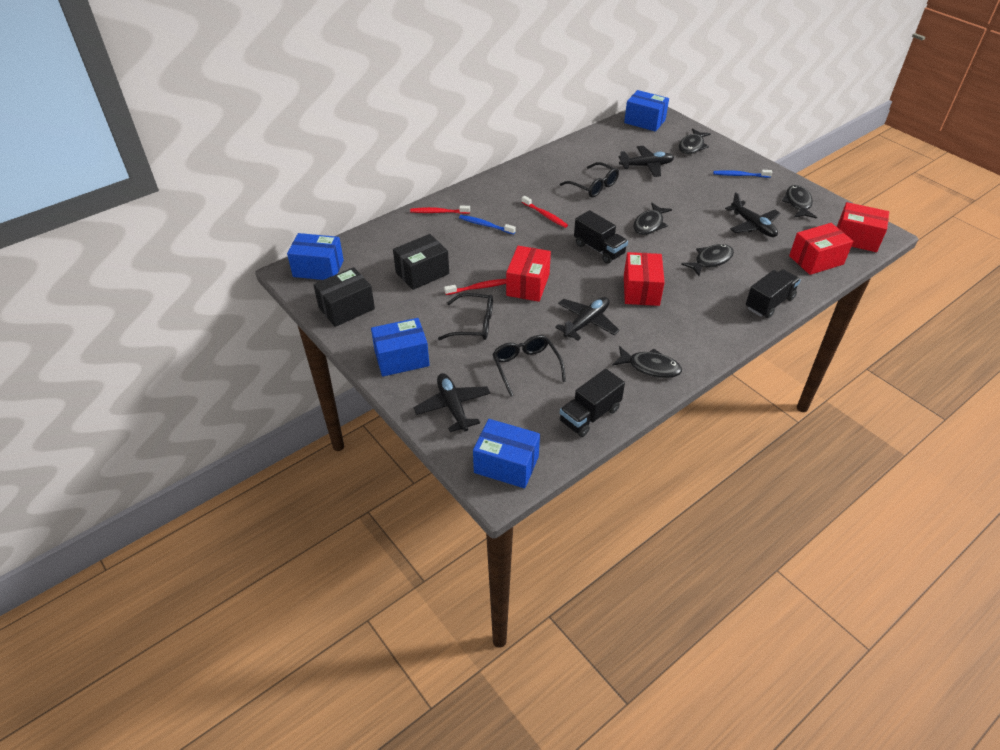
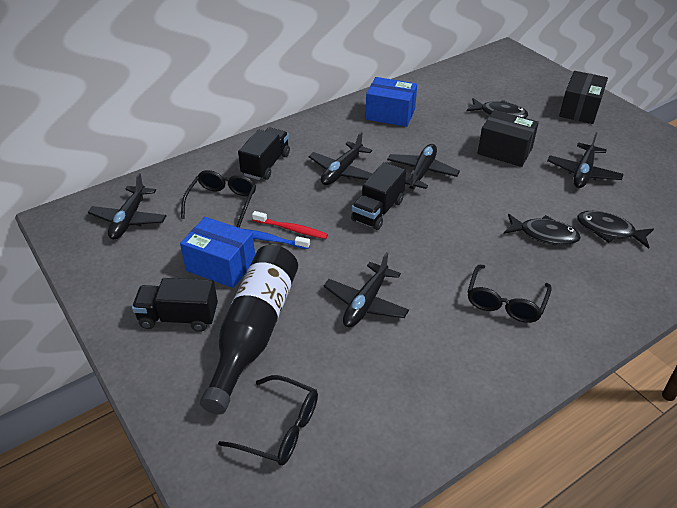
black bottle: none = 0 -> [200,245,298,415] = 1
black fish: [612,346,682,378] [633,203,672,235] [679,128,711,154] [681,244,734,276] [782,185,817,219] = 5 -> [466,98,528,118] [504,214,581,245] [577,211,654,249] = 3
black plane: [414,373,490,432] [555,297,620,340] [618,146,674,177] [725,192,780,237] = 4 -> [88,173,167,240] [308,132,372,185] [324,252,409,327] [387,144,460,189] [547,132,624,188] = 5
blue box: [287,233,344,280] [371,318,430,377] [473,419,540,488] [624,90,669,132] = 4 -> [180,217,255,288] [365,77,417,127] = 2
blue toothbrush: [459,215,516,234] [713,170,772,178] = 2 -> [244,229,310,249] = 1
red box: [506,246,551,302] [624,252,665,306] [789,223,853,275] [837,202,889,252] = 4 -> none = 0
red toothbrush: [410,206,470,214] [444,279,506,295] [522,196,568,228] = 3 -> [252,211,328,239] = 1

